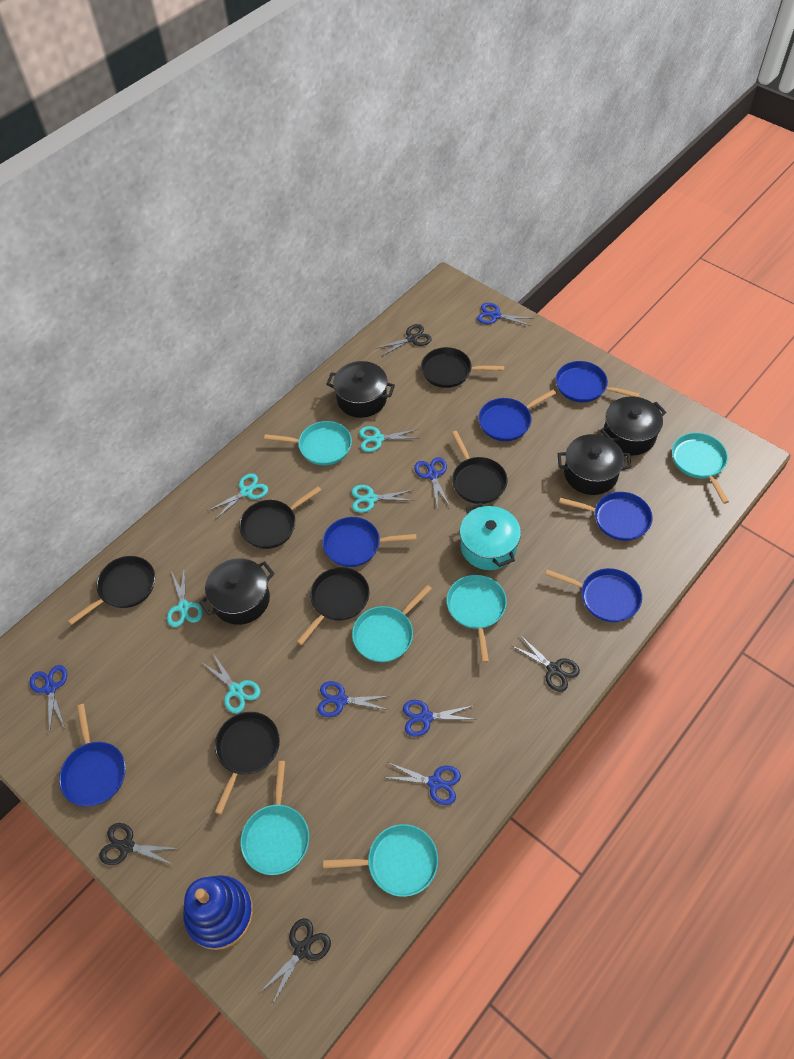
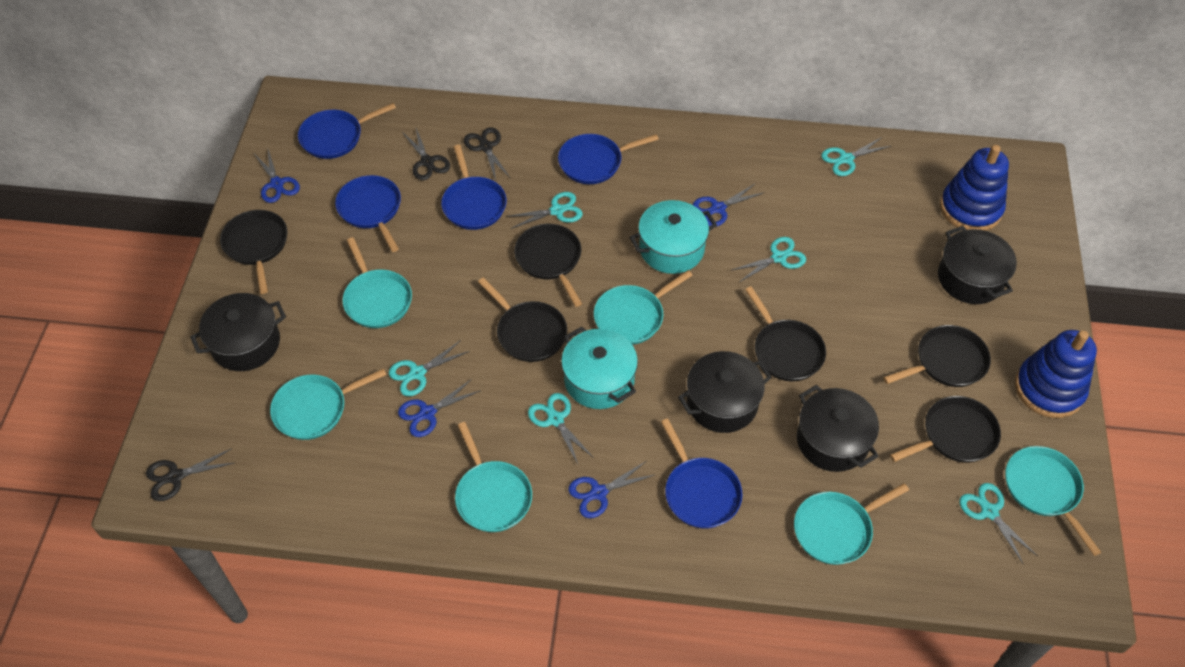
black scissors: [99,823,180,865] [258,918,331,1005] [375,324,432,357] [511,635,580,692] = 4 -> [146,448,234,501] [402,128,450,180] [464,127,510,181] = 3
blue pan: [59,704,126,807] [322,517,417,567] [478,390,556,441] [545,568,642,622] [556,361,640,402] [559,492,652,541] = 6 -> [298,103,396,159] [335,175,401,252] [441,145,507,230] [558,134,659,184] [661,419,743,529] = 5
blue scissors: [30,665,67,733] [317,681,389,717] [383,762,461,805] [403,700,477,737] [414,457,450,509] [477,303,534,326] = 6 -> [254,150,300,203] [398,379,481,437] [568,461,654,518] [693,183,765,227] = 4
blue stacking toy: [183,875,253,950] = 1 -> [940,145,1009,231] [1015,330,1097,418] = 2
turquoise pot: [460,503,521,570] = 1 -> [561,326,638,409] [629,200,717,274] = 2
turquoise scissors: [167,568,203,627] [201,655,260,713] [207,473,268,520] [352,485,415,513] [359,426,420,452] = 5 -> [389,340,470,396] [506,192,583,229] [528,393,594,464] [732,237,806,282] [821,137,891,176] [960,483,1038,563] = 6

